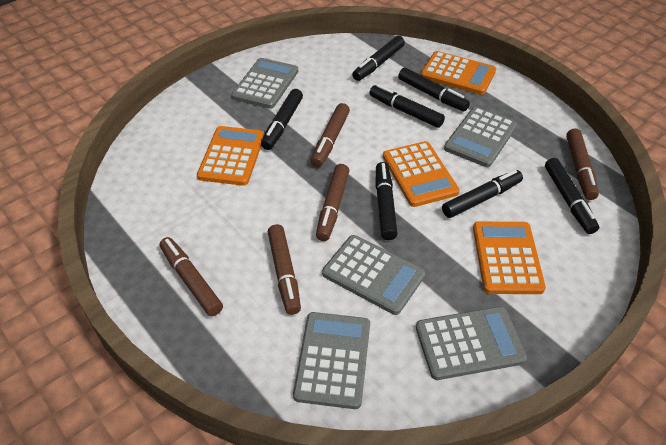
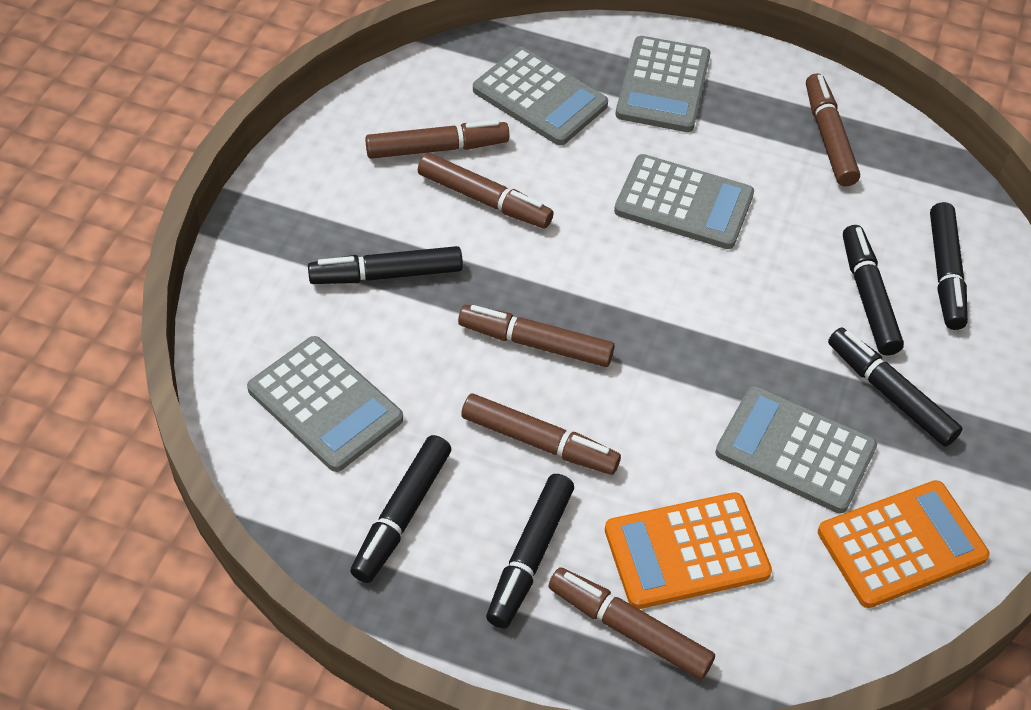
black marker: [261,89,303,150] [352,36,405,81] [369,84,445,128] [376,162,398,240] [398,68,470,111] [442,170,523,218] [545,158,599,234] = 7 -> [308,246,463,284] [350,435,451,583] [486,474,574,629] [828,327,963,447] [843,225,904,355] [930,202,968,330] = 6
brown marker: [160,237,223,316] [268,224,301,315] [311,103,350,167] [316,164,349,241] [566,128,599,200] = 5 -> [365,120,509,159] [418,153,554,228] [458,305,614,367] [461,394,621,475] [549,567,715,680] [806,73,860,187] = 6
orange calculator: [197,126,264,186] [383,141,460,207] [421,51,496,95] [473,222,546,294] = 4 -> [605,492,772,609] [818,480,990,608] = 2

